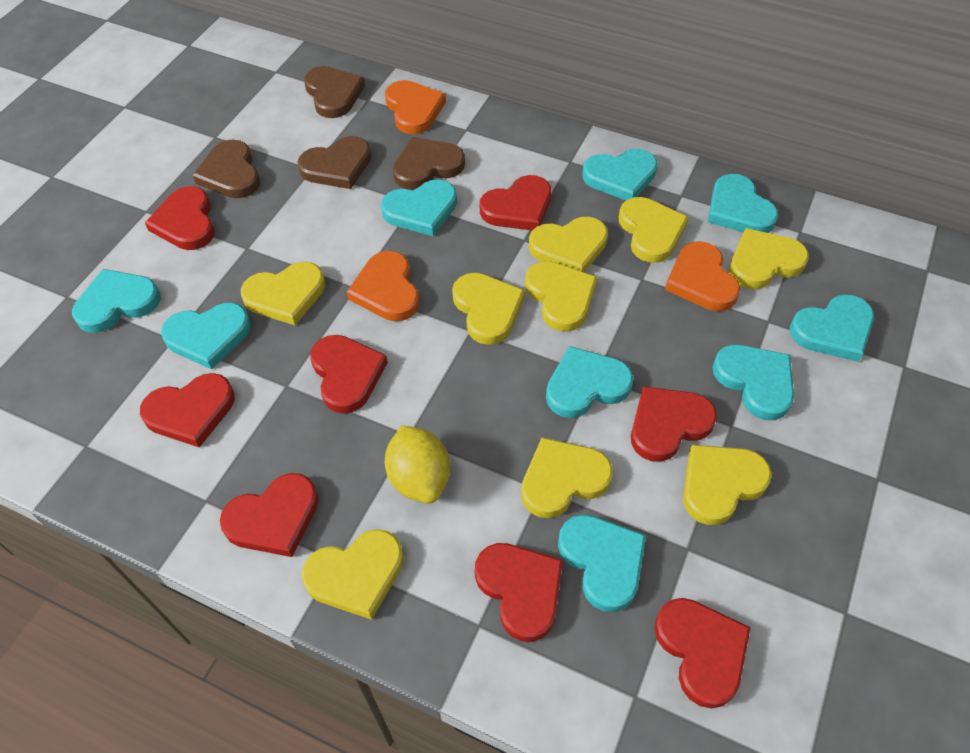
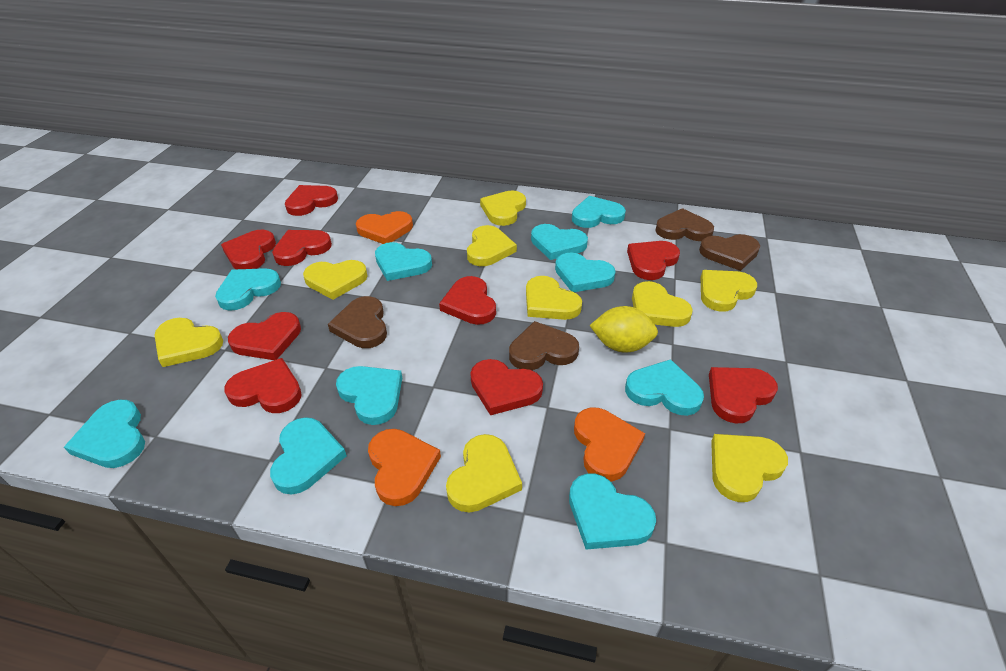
red heart: [140,373,235,448] [145,186,215,250] [220,473,319,557] [310,335,388,414] [475,543,563,642] [480,175,551,230] [631,386,717,462] [654,598,751,709] = 8 -> [221,230,276,269] [224,358,302,413] [228,312,301,360] [272,230,332,266] [285,185,338,216] [439,276,496,325] [470,359,543,415] [627,241,680,280] [709,367,778,423] = 9
turquoise heart: [72,269,161,333] [161,303,251,370] [381,180,457,236] [546,346,633,418] [558,515,646,612] [582,149,658,200] [708,174,778,233] [713,345,794,420] [790,294,874,362] = 9 -> [64,400,145,468] [215,268,281,311] [270,417,347,494] [336,366,402,425] [375,242,432,281] [531,224,588,260] [555,253,616,292] [569,473,656,550] [572,196,626,228] [625,359,704,416] = 10

